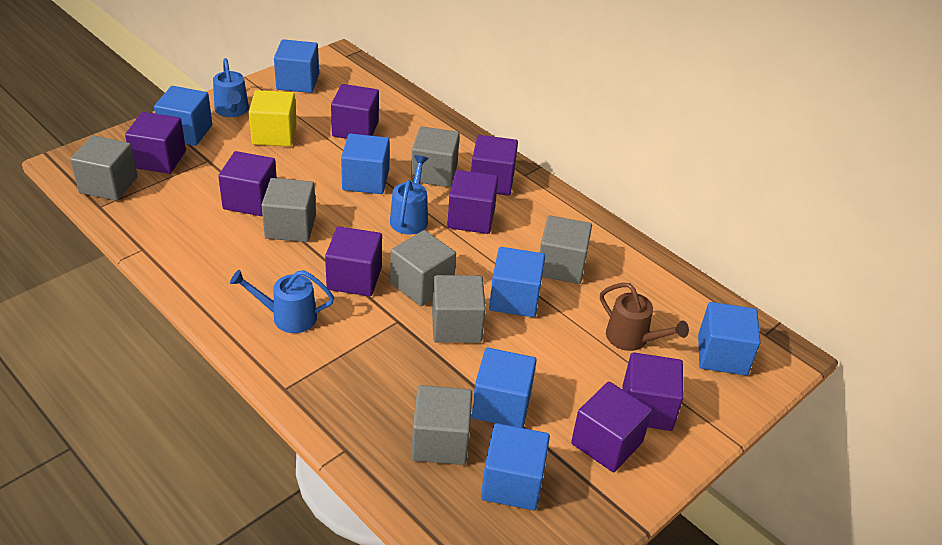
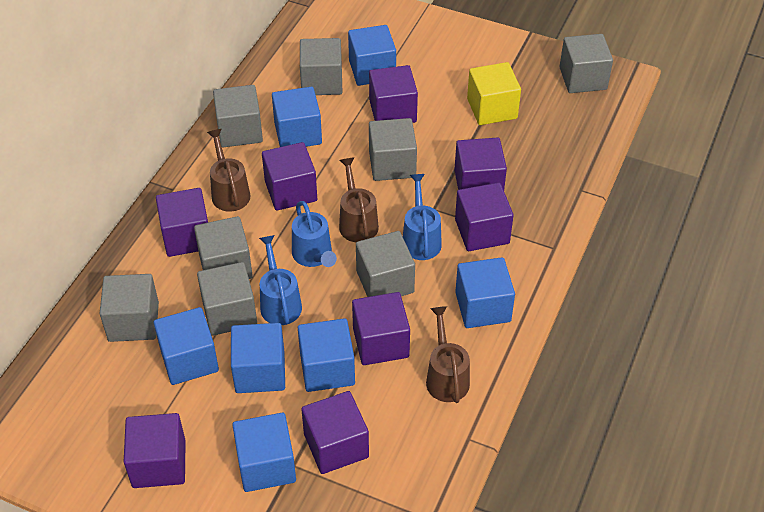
brown watering can: [600,283,689,351] = 1 -> [207,129,250,212] [339,157,379,242] [426,306,470,403] = 3
grey cube: [70,135,137,201] [262,178,316,242] [390,230,456,306] [411,126,460,187] [411,385,472,465] [432,275,486,343] [540,215,592,284] = 7 -> [99,274,159,342] [194,216,253,279] [197,262,257,336] [213,85,263,147] [300,38,342,95] [356,231,415,297] [369,118,417,181] [560,34,613,93] = 8

